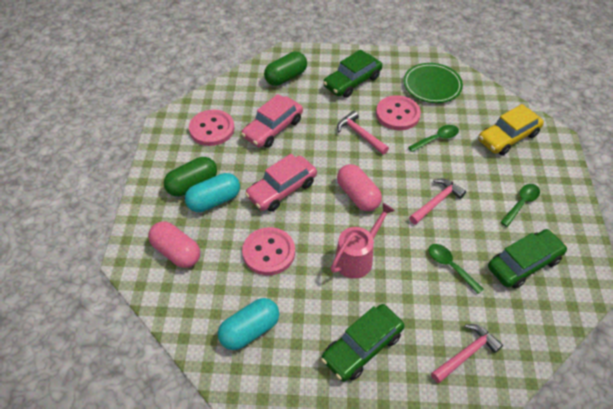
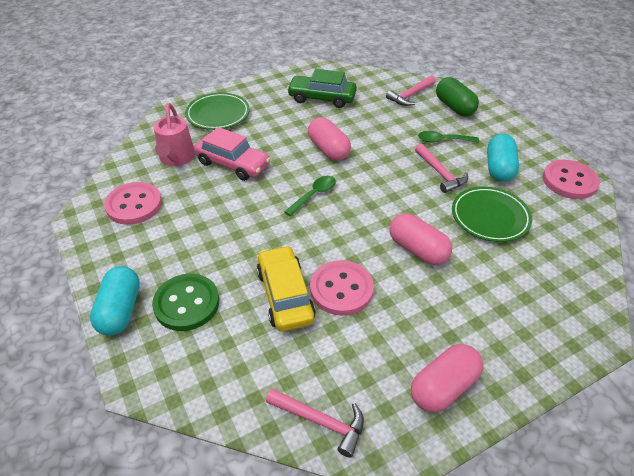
green button: none = 0 -> [152,274,219,331] = 1
green capsule: [164,157,217,197] [264,52,307,86] = 2 -> [436,77,479,116] = 1
green car: [321,304,405,382] [323,50,382,98] [488,229,567,289] = 3 -> [287,69,357,108] = 1
green plate: [403,63,463,103] = 1 -> [185,93,250,130] [452,186,532,242] = 2
green spoon: [408,125,459,152] [429,244,484,294] [500,184,540,227] = 3 -> [284,176,336,216] [418,131,479,143] = 2
pink capsule: [148,221,200,268] [337,164,382,211] = 2 -> [308,117,351,161] [389,213,452,265] [411,344,483,413] = 3
pink car: [241,94,303,148] [245,154,317,212] = 2 -> [194,127,271,181] = 1

